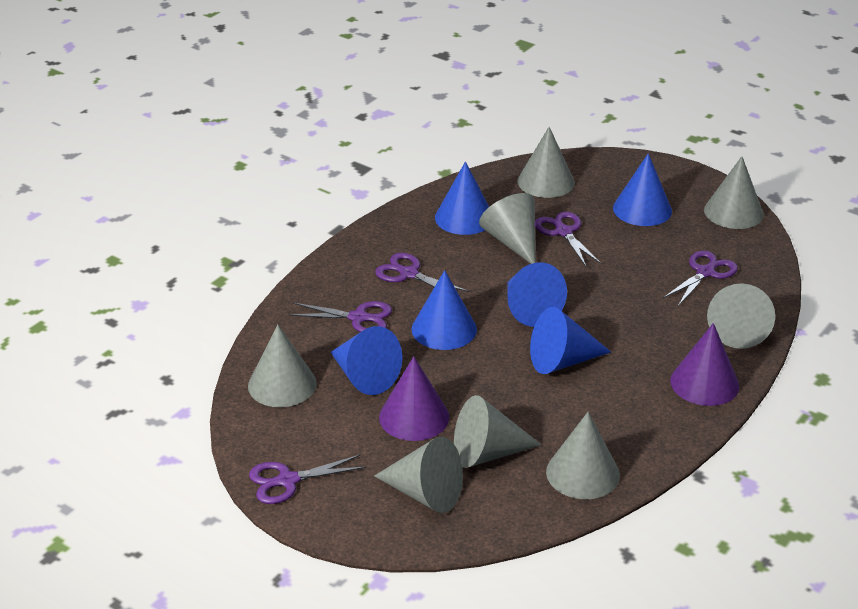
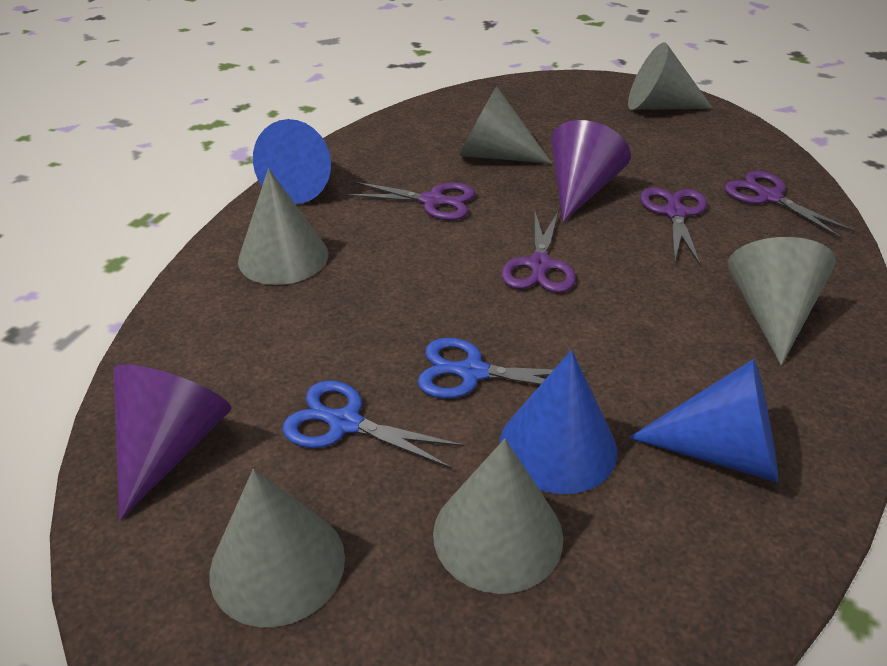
blue cone: [330,326,402,395] [412,270,477,350] [435,161,489,235] [508,262,567,327] [530,307,611,374] [613,153,672,226] = 6 -> [253,119,331,204] [500,350,617,494] [628,359,778,483] = 3
blue scissors: none = 0 -> [282,381,464,469] [418,338,588,399] = 2
grey cone: [248,324,317,407] [374,437,463,513] [454,395,542,468] [479,193,535,264] [517,127,575,198] [546,412,620,499] [704,156,764,229] [707,283,775,349] = 8 -> [209,469,345,627] [238,168,329,285] [433,439,563,594] [459,86,552,164] [628,42,713,110] [728,237,836,366] = 6
purple scissors: [249,455,366,504] [289,301,392,332] [375,253,469,292] [535,212,602,266] [663,251,738,306] = 5 -> [346,181,475,220] [501,212,576,293] [640,188,707,266] [724,171,855,238] = 4

